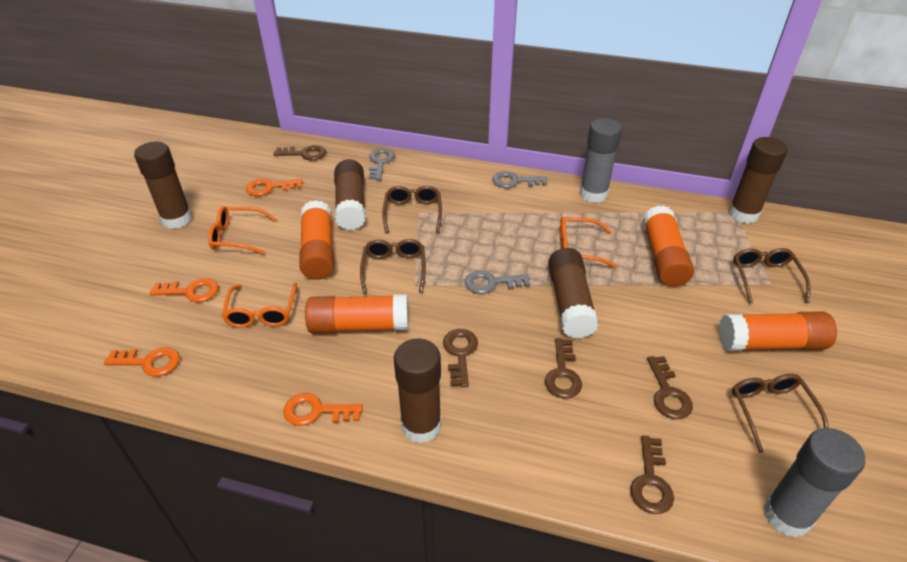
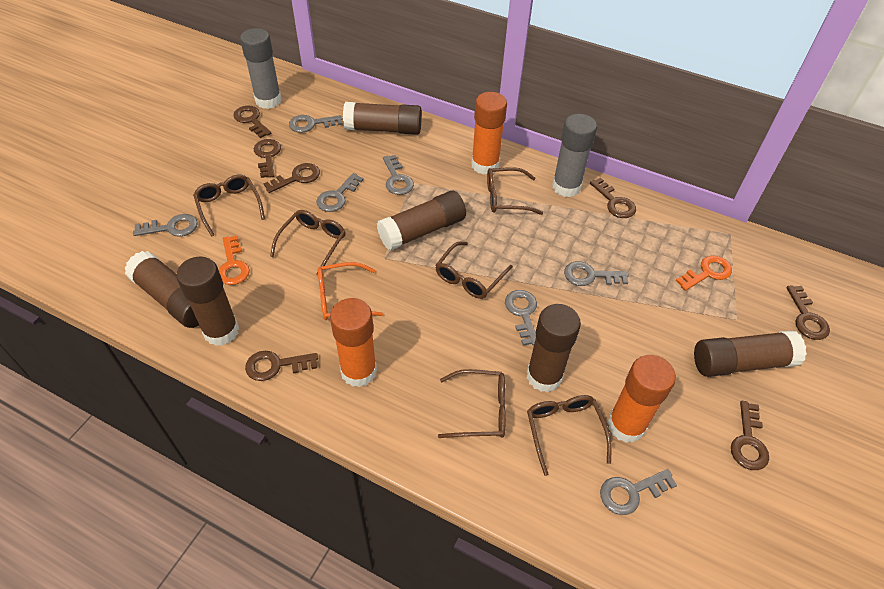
brown glasses: [360,239,426,294] [382,186,442,234] [732,374,829,453] [733,248,811,304] = 4 -> [193,175,265,236] [270,210,345,275] [435,242,513,299] [438,369,506,438] [487,167,543,215] [527,395,612,476] = 6
brown glue stick: [134,142,192,229] [334,159,365,230] [394,338,442,443] [548,248,599,339] [728,137,788,224] = 5 -> [124,251,199,328] [176,257,239,346] [343,102,422,135] [377,191,466,250] [527,304,581,392] [694,330,807,377] = 6
brown key: [273,145,326,160] [443,329,478,387] [545,338,582,399] [630,435,674,514] [647,356,693,419] = 5 -> [233,106,271,138] [245,351,318,381] [254,139,281,178] [263,163,320,193] [590,178,636,218] [731,401,769,470] [786,285,830,340] = 7
grey key: [369,148,395,180] [465,271,530,294] [492,171,548,188] = 3 -> [133,214,198,237] [289,115,343,133] [316,173,364,212] [383,155,414,195] [505,290,537,345] [564,261,629,286] [600,469,677,515] = 7
orange glasses: [208,206,277,255] [222,283,297,328] [560,217,617,268] = 3 -> [318,262,383,320] = 1
orange glue stick: [299,200,335,280] [305,294,409,334] [643,205,694,287] [719,311,837,351] = 4 -> [330,298,377,387] [471,92,507,175] [607,355,676,443] = 3
orange key: [104,347,180,376] [150,278,218,302] [246,179,303,196] [283,393,363,426] = 4 -> [218,236,250,285] [676,255,732,291] = 2

